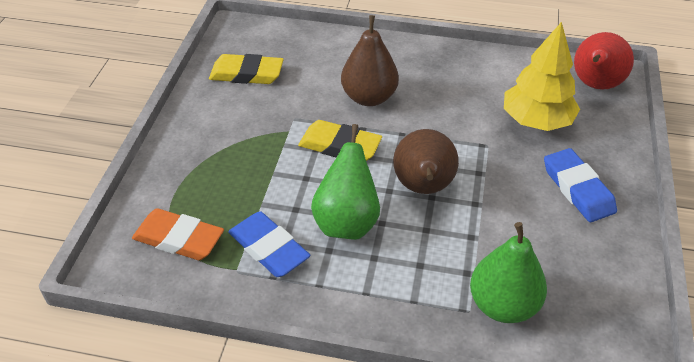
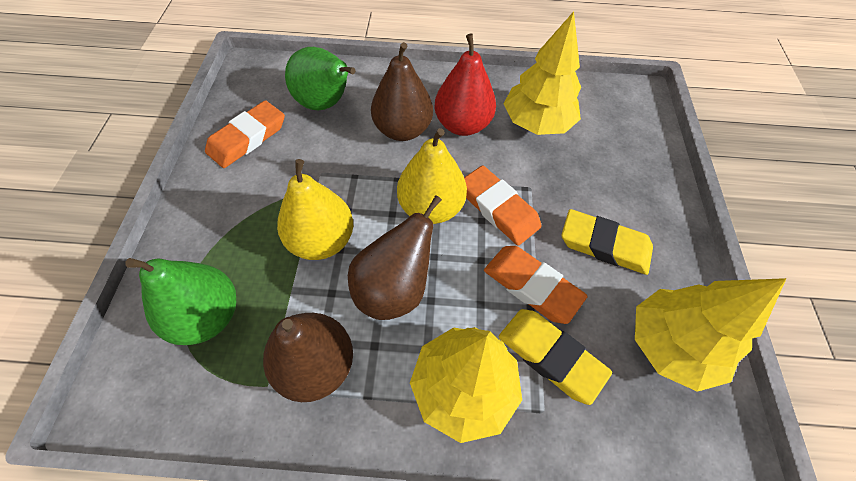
blue eraser: [228,211,310,277] [544,148,617,222] = 2 -> none = 0
brown pear: [341,15,399,106] [393,129,459,194] = 2 -> [263,313,353,402] [348,195,442,320] [371,42,433,141] = 3
orange eraser: [132,208,224,260] = 1 -> [205,101,285,168] [464,165,542,245] [484,246,588,324] = 3
yellow pear: none = 0 -> [277,159,353,260] [397,128,467,224] = 2
yellow tree: [504,22,580,131] = 1 -> [410,327,522,443] [504,11,581,135] [635,278,787,392] = 3

